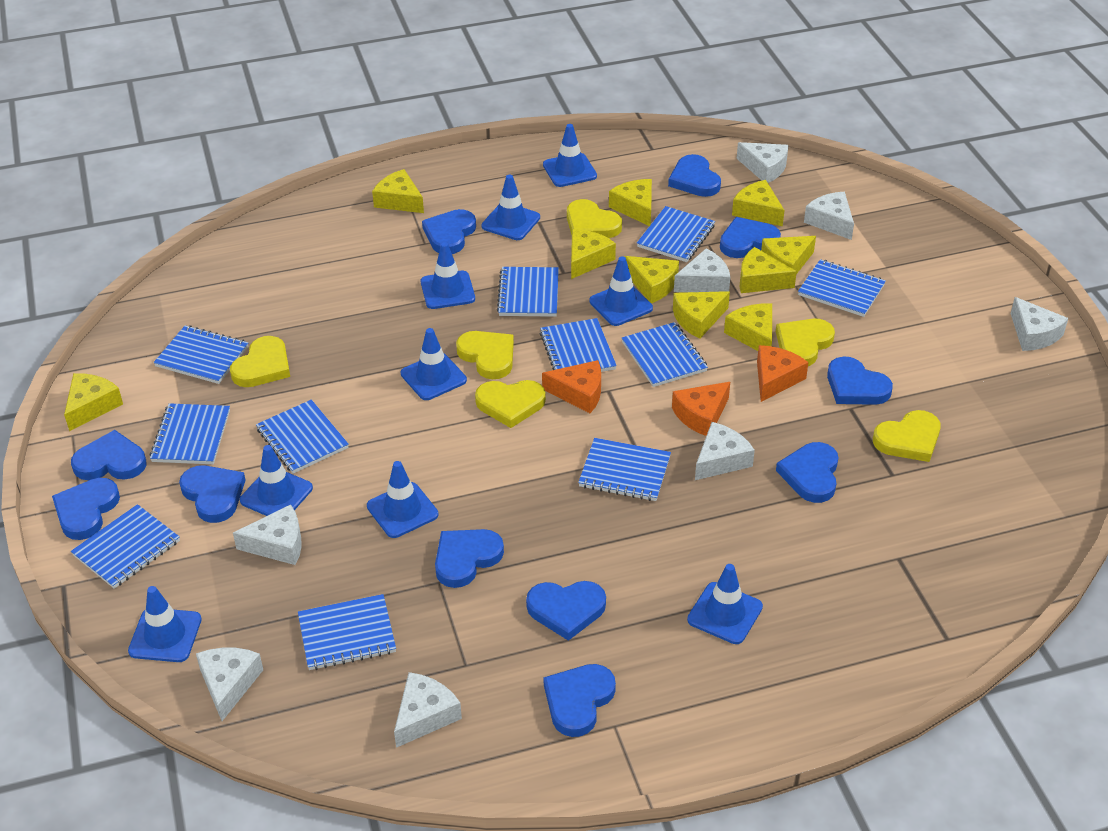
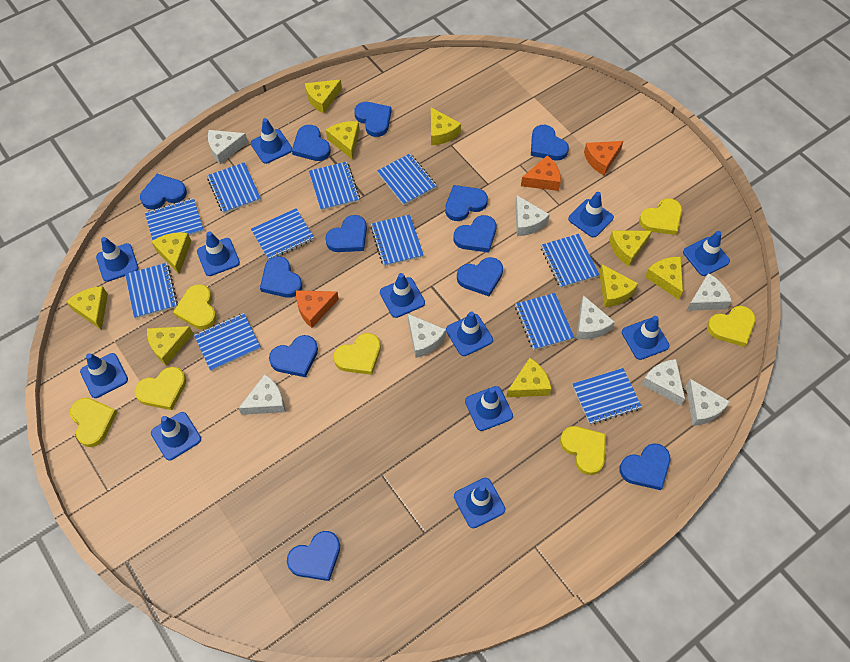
blue heart: [52,478,120,540] [71,430,147,480] [179,465,246,523] [422,209,476,254] [435,529,504,588] [526,581,606,641] [543,664,616,737] [668,154,721,197] [720,217,781,258] [776,442,838,503] [827,357,893,405] = 11 -> [140,174,187,210] [260,256,302,298] [269,335,318,377] [287,531,340,581] [292,125,331,161] [325,215,367,252] [354,102,392,137] [445,185,488,221] [454,215,496,252] [457,257,503,296] [531,125,569,160] [620,443,670,490] = 12
blue traffic cone: [128,586,202,662] [240,445,313,516] [367,461,438,538] [401,328,467,400] [421,242,475,309] [481,175,540,240] [543,124,597,187] [589,256,653,326] [687,564,763,644] = 9 -> [80,353,128,398] [96,237,139,282] [151,412,201,461] [197,231,240,276] [251,118,292,164] [380,273,425,318] [446,311,493,356] [454,478,506,528] [465,386,513,431] [568,192,614,238] [622,316,670,360] [683,231,730,276] = 12
yellow heart: [230,336,290,387] [456,331,514,379] [475,380,546,428] [567,199,622,238] [776,319,835,366] [873,410,941,462] = 6 -> [70,398,117,447] [134,367,186,410] [173,284,217,330] [334,333,381,375] [560,426,606,475] [639,198,682,235] [707,306,756,347] = 7

